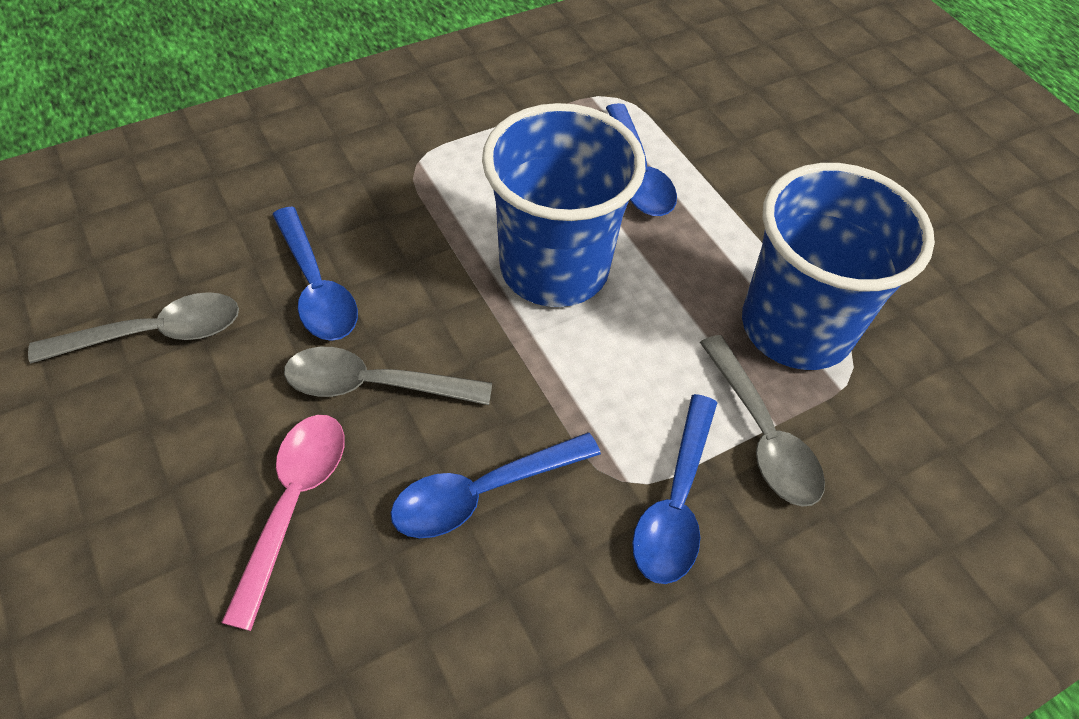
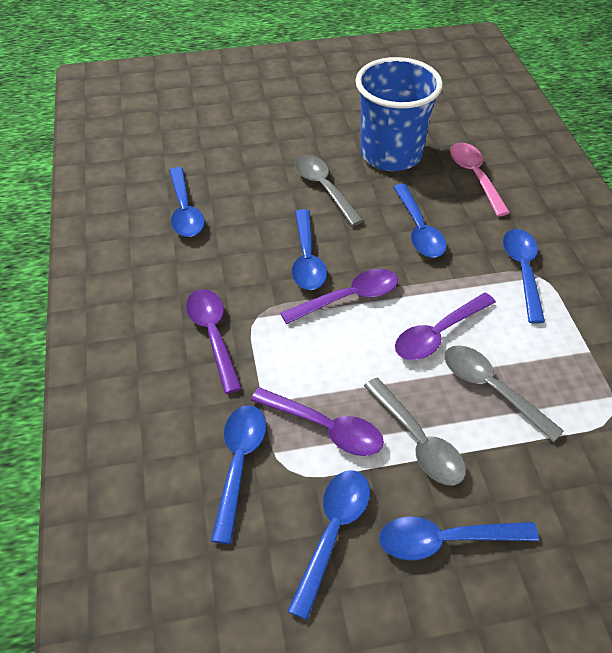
blue cup: [482,103,646,307] [742,163,935,370] = 2 -> [355,57,443,171] = 1
blue spoon: [272,207,358,341] [390,432,601,538] [606,103,677,216] [632,394,717,584] = 4 -> [169,167,205,237] [211,405,266,544] [287,470,370,620] [292,209,327,290] [379,517,539,560] [393,184,447,257] [503,229,545,324] = 7
purple spoon: none = 0 -> [186,289,242,394] [251,387,384,456] [280,269,398,324] [395,293,496,360] = 4

